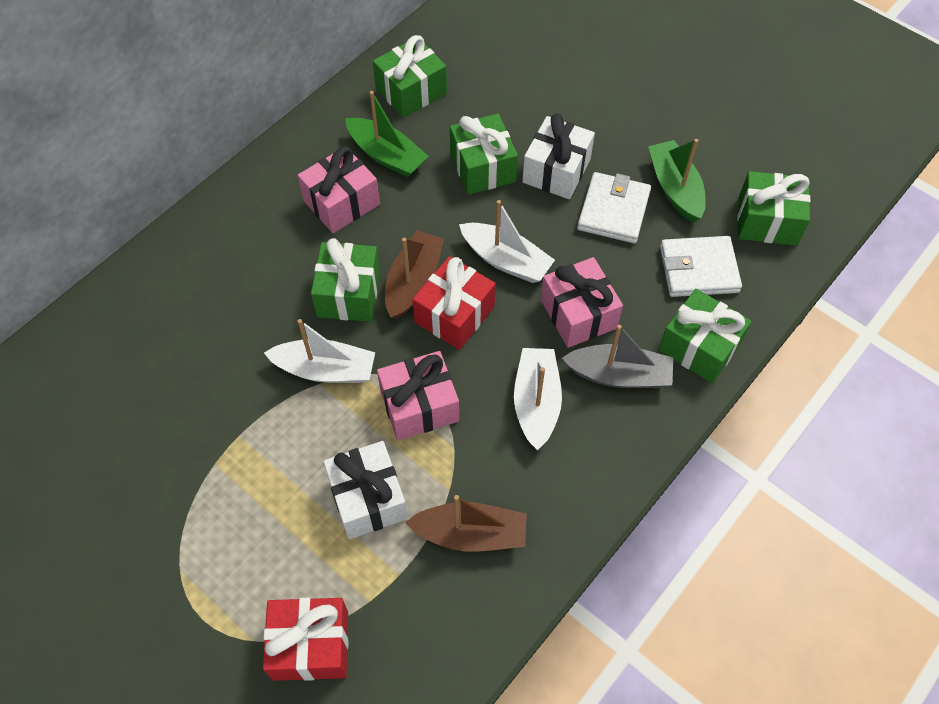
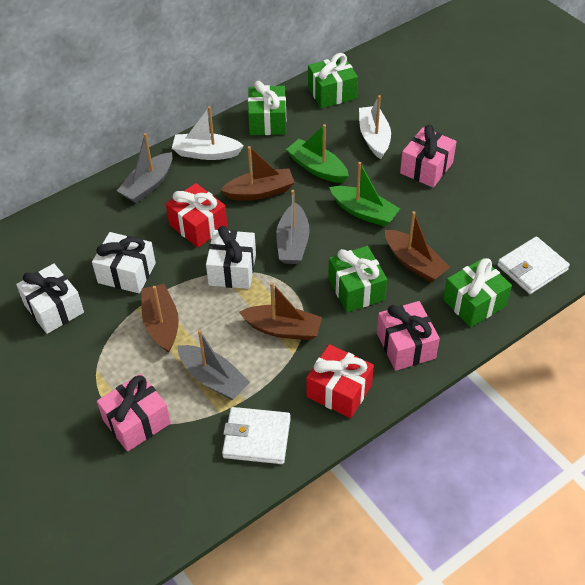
brown boat: [385,230,444,319] [405,495,527,552] = 2 -> [141,284,179,353] [220,146,295,200] [239,282,322,340] [385,211,450,282] = 4
green gift: [311,238,380,322] [373,35,447,118] [450,114,518,195] [658,289,752,383] [738,171,810,246] = 5 -> [248,81,286,135] [308,53,358,108] [328,246,387,312] [443,258,512,327] = 4
grey boat: [562,325,673,388] = 1 -> [117,133,172,203] [178,330,250,400] [276,190,310,264] = 3
white boat: [264,319,375,383] [459,200,555,283] [514,348,562,450] = 3 -> [172,106,244,160] [359,95,391,159] = 2
white gift: [323,441,408,539] [522,113,595,199] = 2 -> [16,263,84,334] [92,232,156,293] [206,226,256,289] = 3

